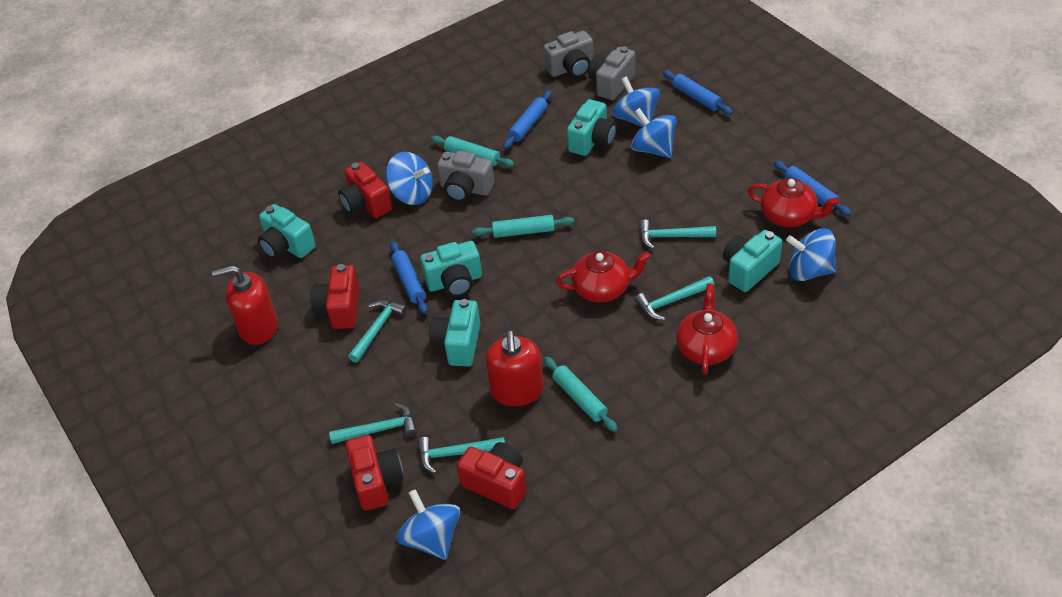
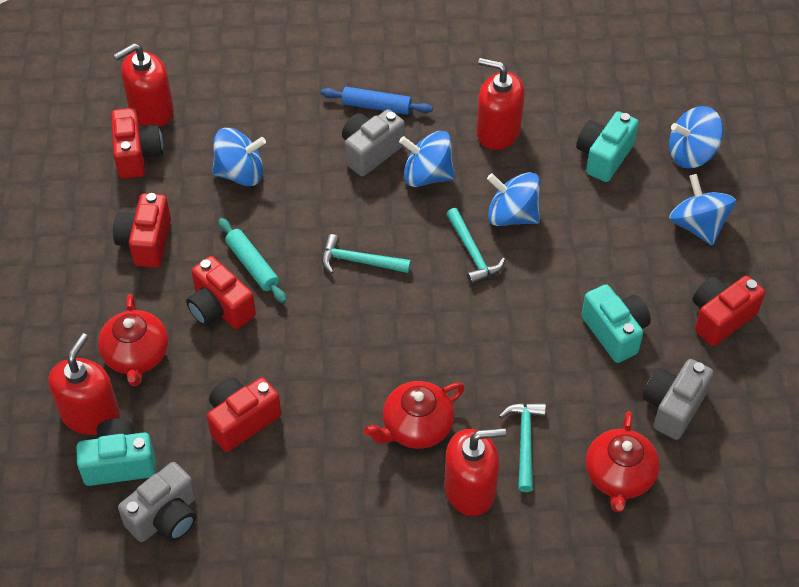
blue rolling pin: [390,241,428,314] [503,90,552,149] [663,70,733,115] [774,160,851,216] = 4 -> [321,87,433,115] = 1
red camera: [310,264,359,329] [338,162,392,218] [345,435,404,511] [457,442,527,509] = 4 -> [111,108,163,179] [113,193,171,268] [186,256,256,329] [207,377,281,452] [693,276,765,346] = 5
red soap dispenser: [212,265,278,345] [485,331,544,406] = 2 -> [48,333,120,435] [114,43,174,127] [444,428,506,516] [476,58,525,150] = 4
turquoise camera: [258,204,316,259] [420,241,482,297] [429,299,481,367] [567,99,617,156] [723,230,782,292] = 5 -> [76,418,156,486] [576,111,639,182] [581,284,651,363] = 3
turquoise hammer: [329,403,417,444] [348,300,407,363] [418,437,505,474] [635,276,715,320] [639,219,716,249] = 5 -> [322,234,411,274] [446,208,505,285] [499,403,546,492] = 3
turquoise rolling pin: [431,135,514,167] [472,215,574,238] [544,356,618,432] = 3 -> [218,218,287,303] = 1

